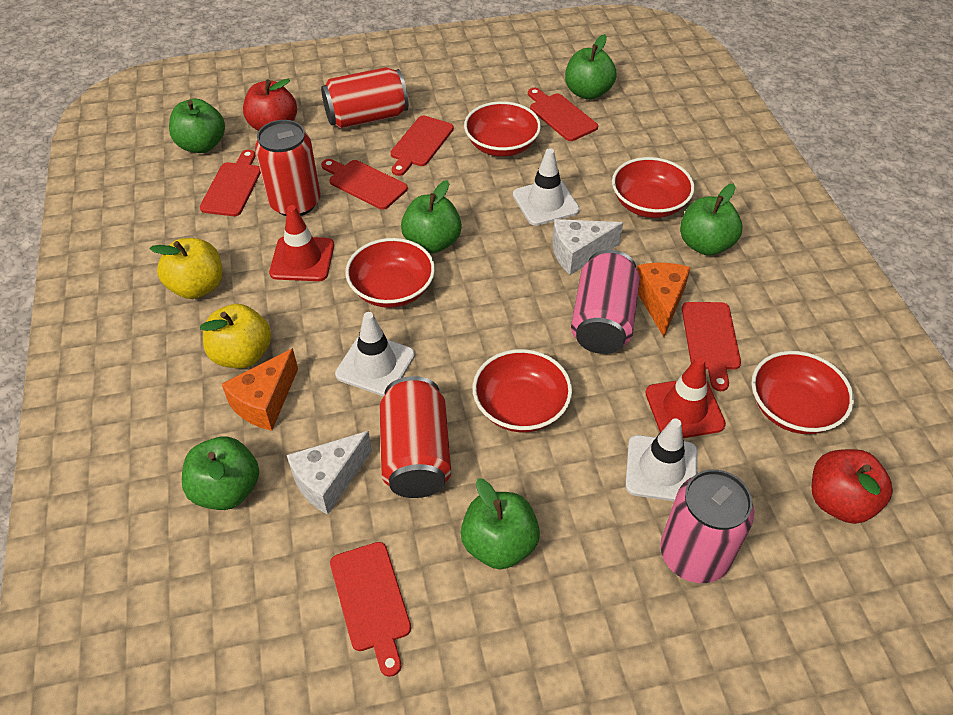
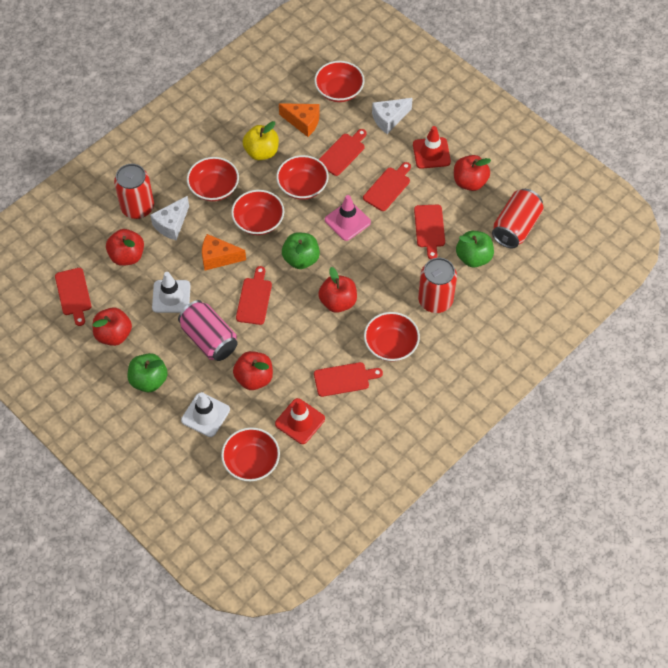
green apple: [169,99,225,153] [182,437,259,510] [401,180,462,253] [461,478,540,570] [565,34,617,100] [680,183,742,256] = 6 -> [128,353,168,392] [282,232,320,269] [456,231,494,267] = 3
pink can: [571,250,640,354] [660,469,754,583] = 2 -> [178,300,237,361] = 1
pink traffic cone: none = 0 -> [325,195,371,241] = 1
red apple: [243,79,297,131] [812,449,893,524] = 2 -> [93,308,132,346] [106,229,144,266] [233,351,273,390] [318,267,357,313] [454,155,491,191] = 5
red bowl: [345,238,435,308] [464,101,541,157] [472,349,572,432] [612,157,695,218] [752,351,854,434] = 5 -> [187,157,239,201] [221,427,280,481] [231,190,284,235] [276,155,329,200] [314,61,365,102] [364,312,420,362] = 6
white traffic cone: [335,312,415,396] [513,148,580,226] [625,418,698,501] = 3 -> [152,272,191,313] [181,392,230,437] = 2
yellow apple: [149,238,223,299] [200,304,271,368] = 2 -> [243,121,279,160] = 1

